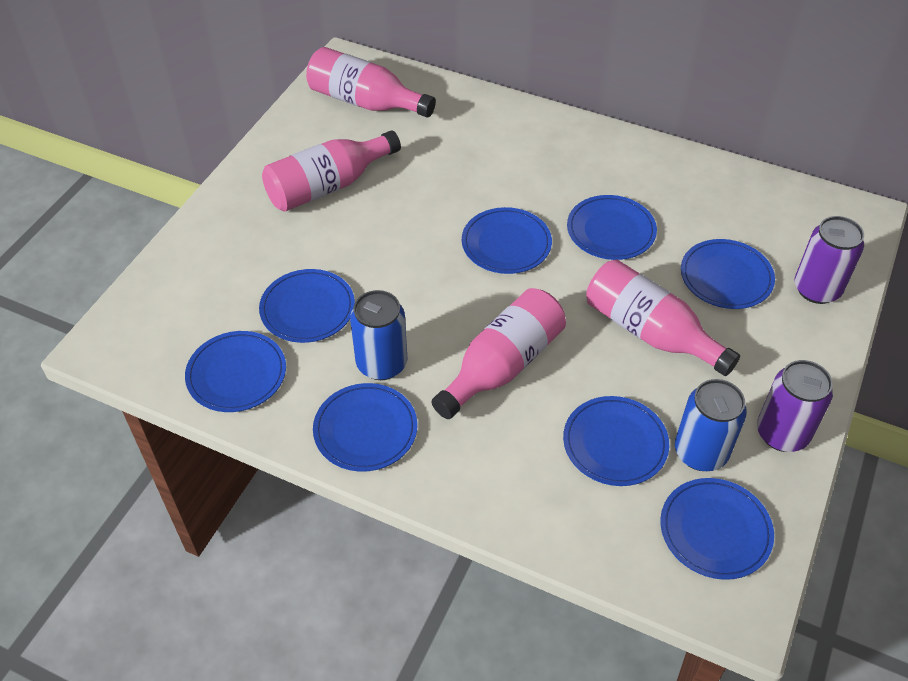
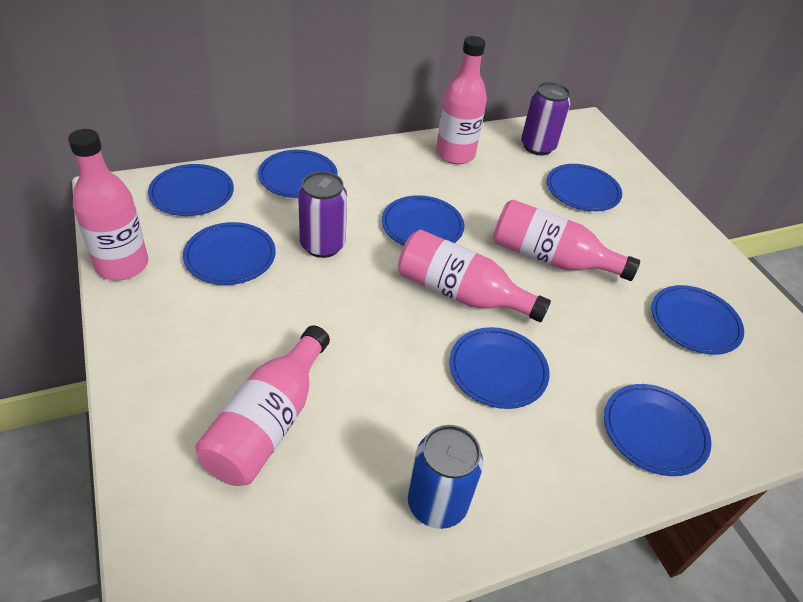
blue can: [350,290,407,380] [675,379,747,471] = 2 -> [408,425,483,529] = 1
pink bottle: [262,130,401,212] [306,47,436,118] [431,288,566,419] [586,259,740,376] = 4 -> [68,129,148,280] [195,325,330,486] [398,230,551,322] [436,36,487,164] [493,200,640,281] = 5

